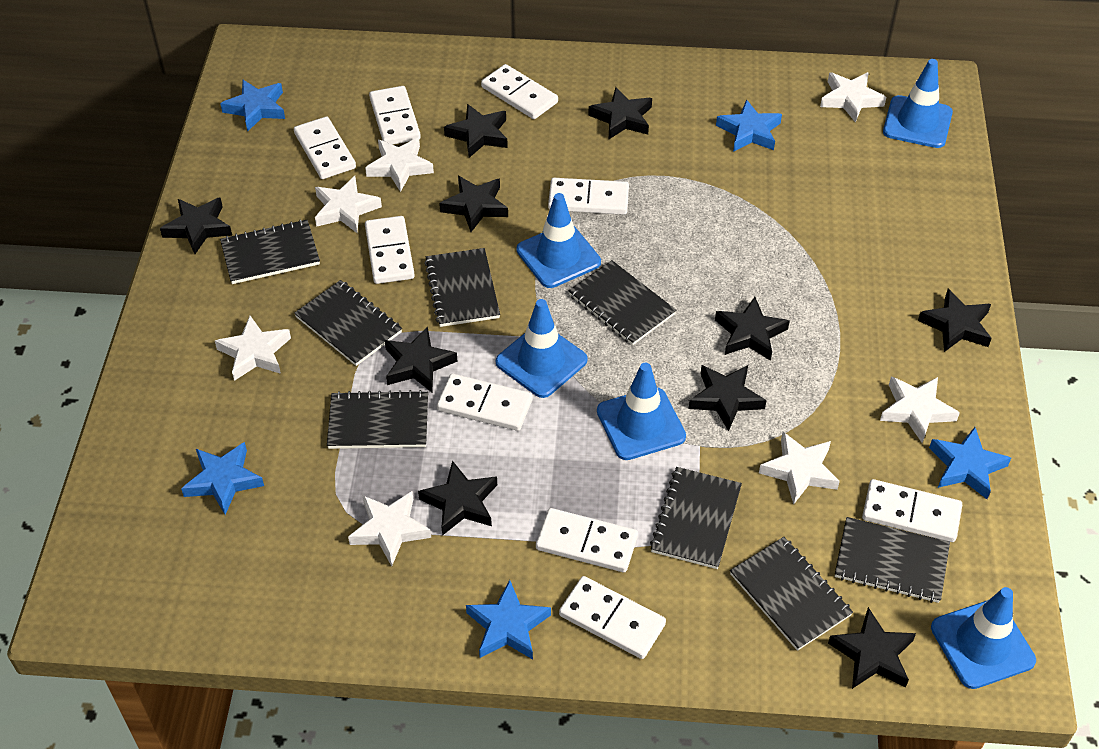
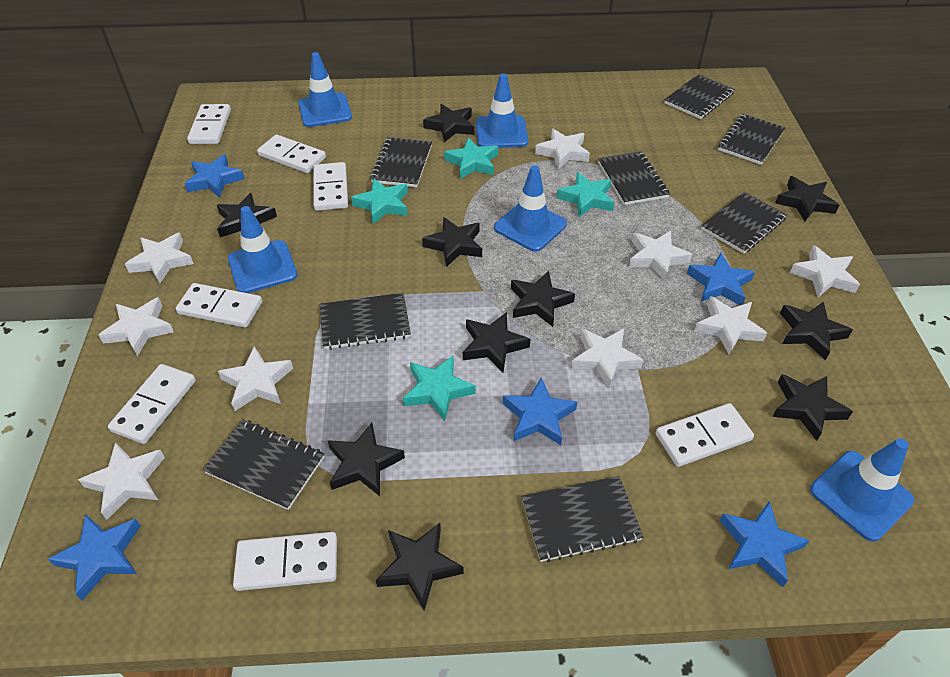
turquoise star: none = 0 -> [351,178,408,224] [403,356,476,421] [444,137,498,179] [557,172,614,217] = 4
white domino: [294,116,356,179] [365,216,415,284] [369,86,421,145] [437,373,533,431] [481,64,558,119] [536,508,638,572] [548,178,629,215] [559,576,666,659] [862,479,962,542] = 9 -> [108,364,196,444] [176,283,262,328] [187,104,231,144] [233,532,337,591] [257,135,326,173] [313,162,348,211] [656,403,754,467] = 7
white star: [215,316,291,381] [315,176,382,233] [348,491,431,566] [365,137,434,192] [759,432,840,505] [820,72,887,123] [880,377,960,443] = 7 -> [78,442,165,520] [99,297,174,356] [125,233,194,284] [218,346,293,411] [535,129,590,169] [571,328,643,388] [629,231,693,281] [694,296,767,354] [790,245,860,297] = 9

